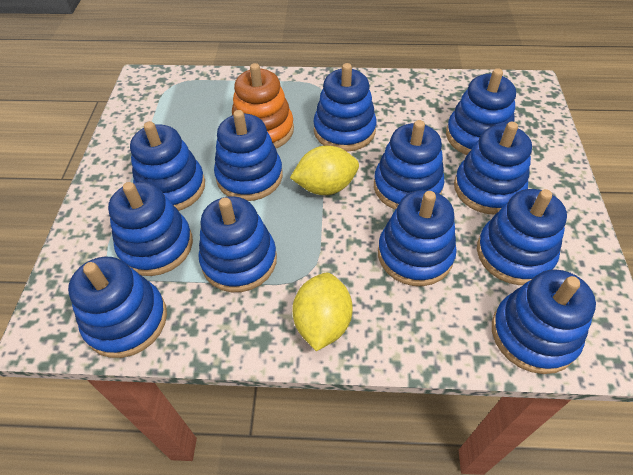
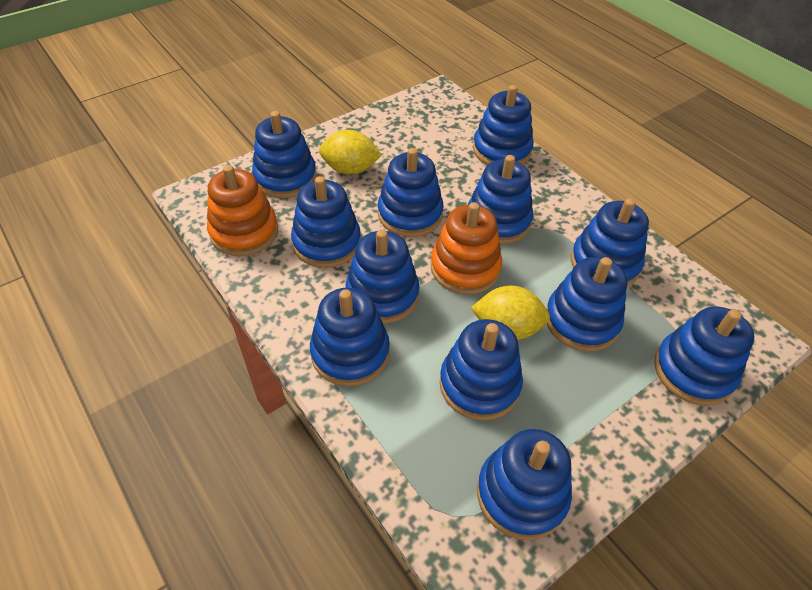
orange stacking toy: [232,63,294,148] = 1 -> [207,165,278,256] [431,202,502,294] = 2

